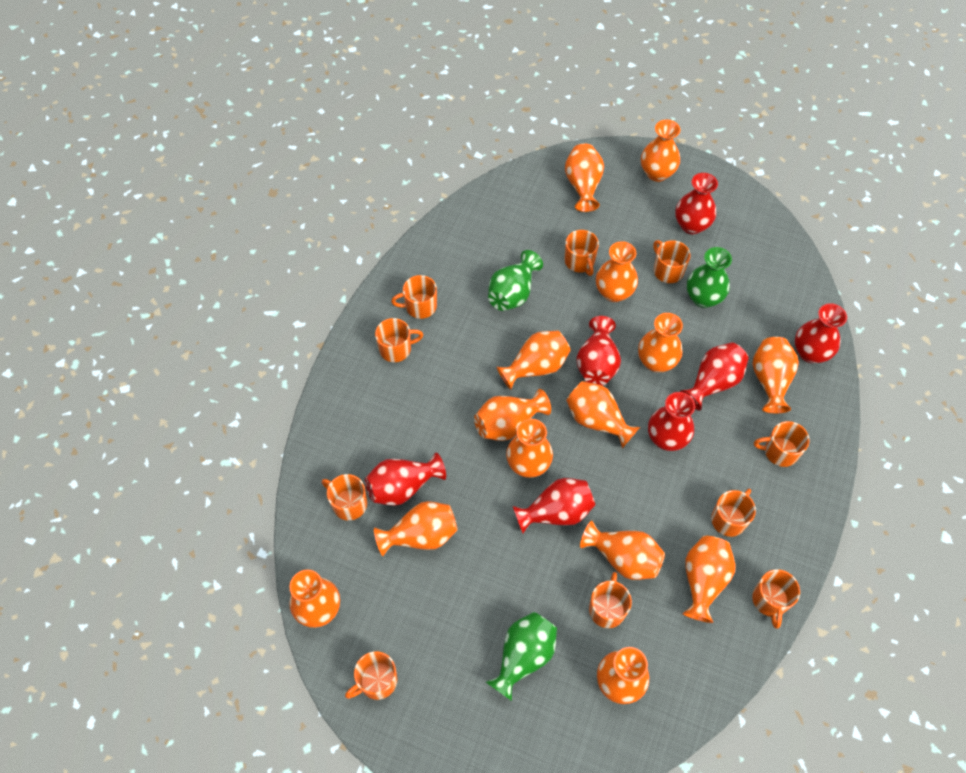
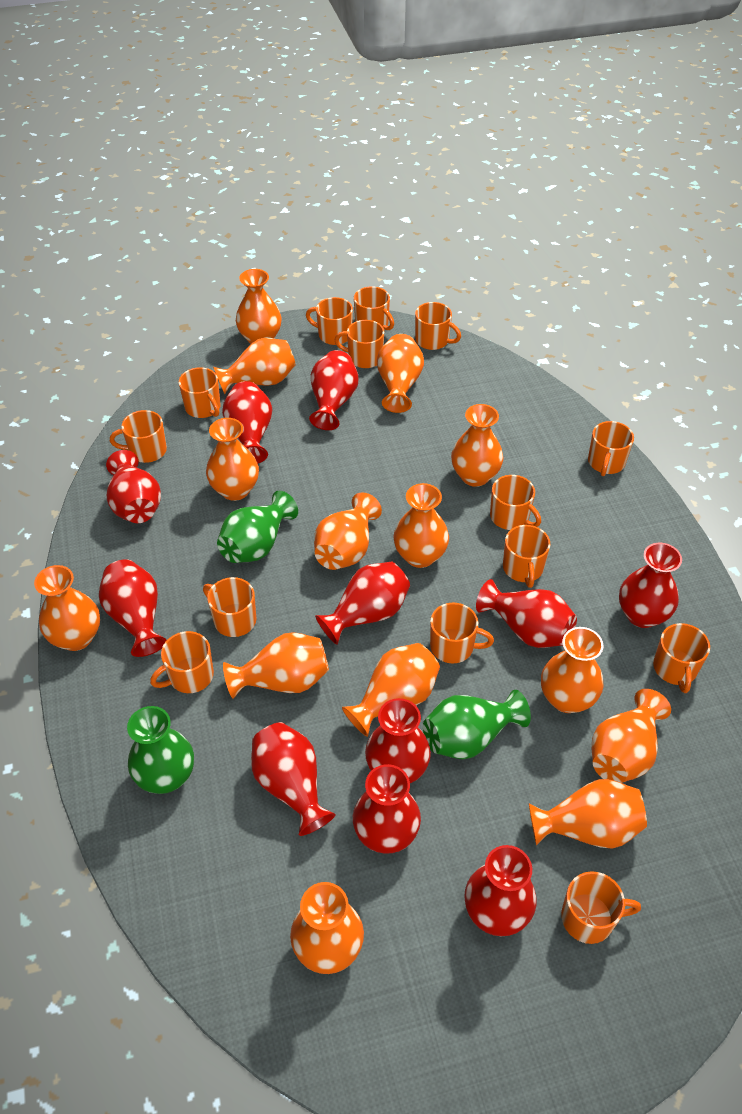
orange mug: [322,474,367,520] [345,651,397,700] [375,318,423,362] [391,275,437,319] [565,230,599,276] [589,572,632,628] [653,240,691,283] [711,489,756,537] [752,569,800,629] [754,421,809,467] = 10 -> [110,410,167,463] [150,631,214,693] [179,367,220,418] [203,577,256,637] [306,297,353,345] [335,320,384,368] [354,286,394,330] [415,302,461,350] [430,603,494,663] [490,475,541,530] [503,525,550,588] [561,871,641,944] [588,421,634,476] [653,623,710,693] = 14
red vase: [365,453,446,506] [513,478,595,533] [576,316,621,386] [648,392,695,451] [675,173,718,234] [680,342,749,411] [795,303,847,363] = 7 -> [99,559,167,657] [106,450,161,523] [222,381,272,463] [251,722,336,836] [309,350,358,430] [315,561,410,645] [353,764,421,854] [365,698,431,783] [464,845,537,936] [476,579,577,648] [619,543,682,628] = 11

